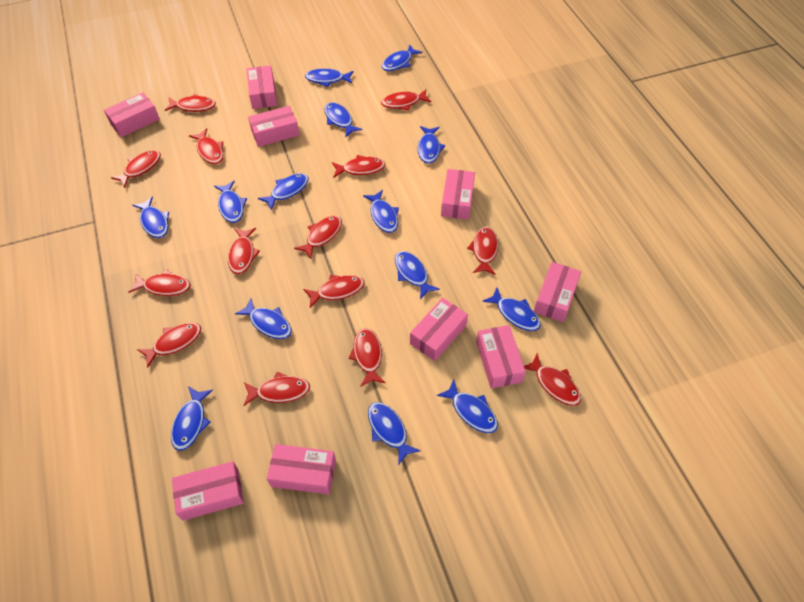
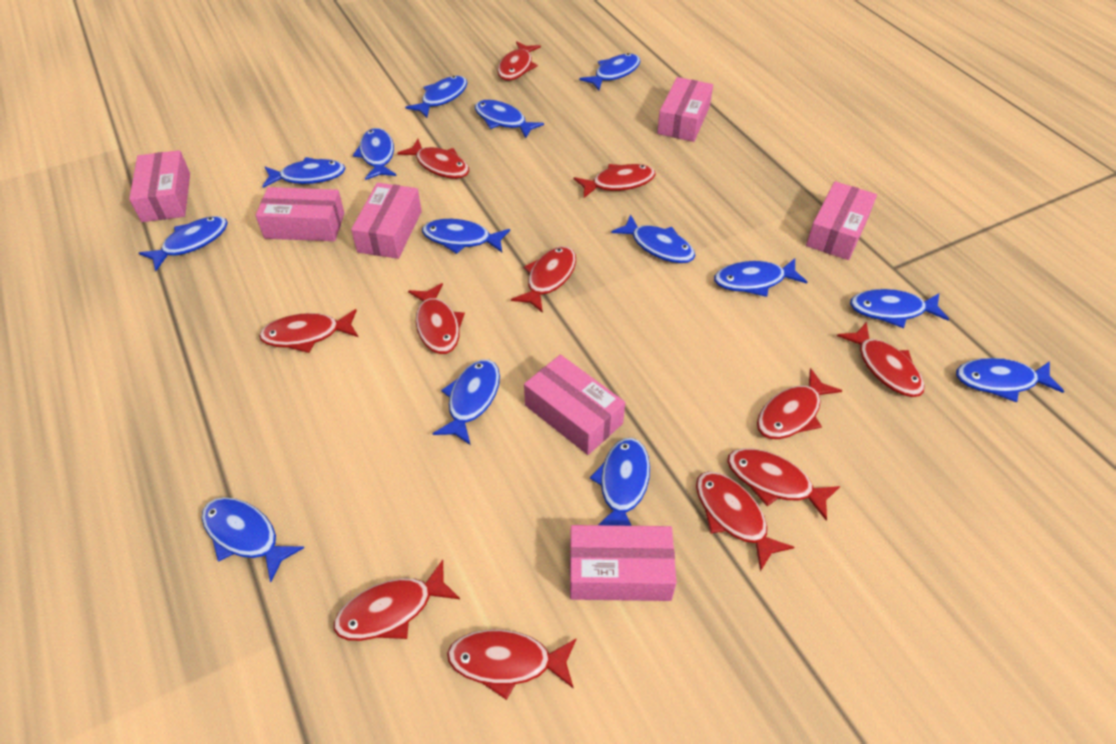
pink box: [104,92,160,137] [172,461,244,521] [246,65,277,109] [248,106,299,147] [267,444,336,494] [410,298,468,361] [441,169,475,220] [476,325,526,389] [534,262,581,322] = 9 -> [129,150,190,222] [256,187,345,241] [351,183,422,259] [524,355,625,455] [570,525,676,601] [657,77,713,142] [806,181,877,260] = 7
red fish: [111,150,161,188] [128,269,191,296] [137,323,201,368] [165,94,216,112] [189,128,224,164] [228,228,260,274] [243,372,310,406] [294,216,342,259] [303,275,365,308] [332,155,385,177] [349,328,385,387] [381,90,432,110] [467,227,498,275] [524,353,581,406] = 14 -> [259,309,358,353] [334,560,460,641] [397,139,469,179] [408,283,465,354] [447,629,577,700] [497,41,541,81] [511,246,576,313] [574,164,656,198] [696,471,794,572] [727,448,840,521] [757,368,842,439] [837,322,925,397] = 12

